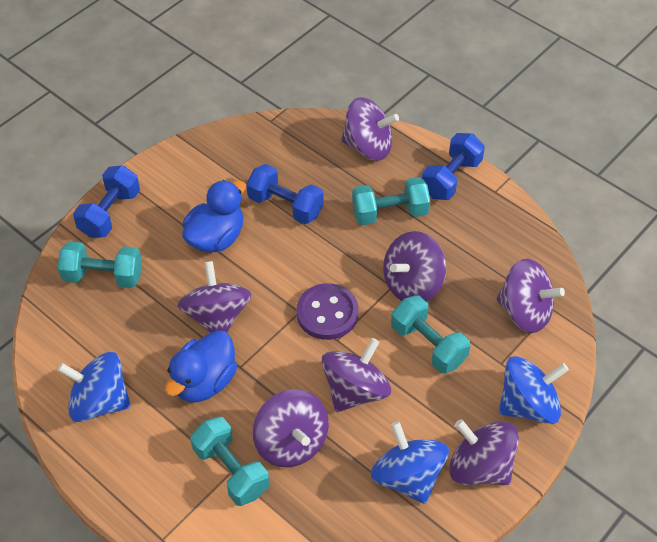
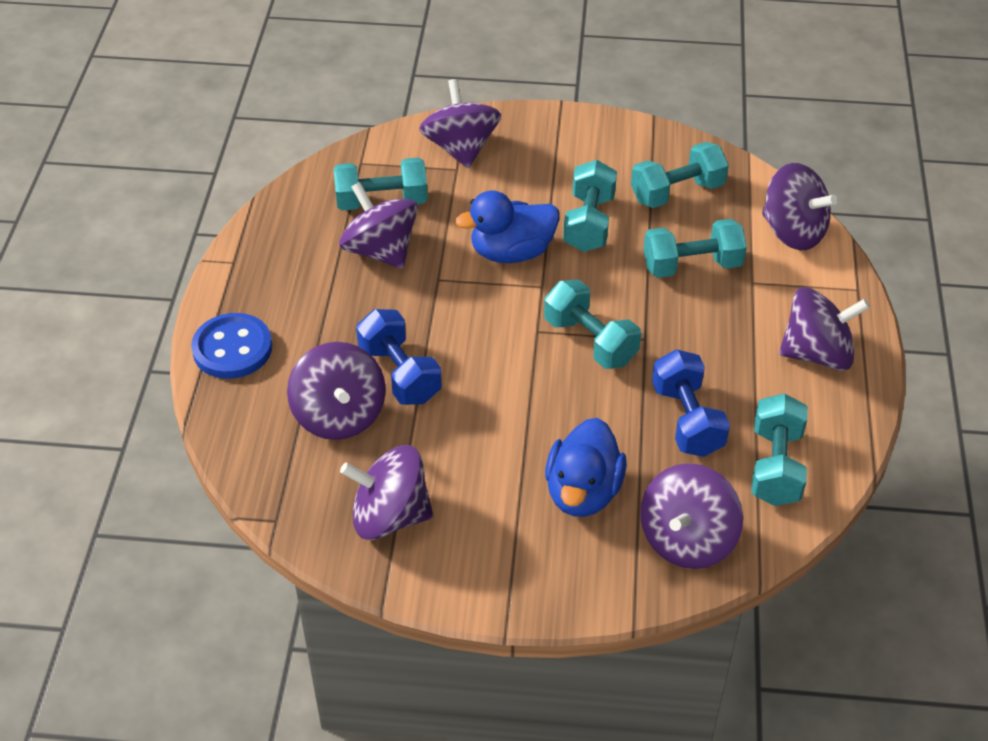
blue button: none = 0 -> [191,313,272,379] = 1
blue dumbbell: [73,165,140,238] [246,164,324,224] [422,133,485,200] = 3 -> [356,309,442,405] [652,349,730,457] = 2
blue spinning top: [57,352,131,422] [371,421,449,504] [499,356,569,424] = 3 -> none = 0
purple button: [296,283,359,340] = 1 -> none = 0
turquoise dumbbell: [58,241,142,288] [190,417,269,506] [352,177,430,225] [391,295,470,373] = 4 -> [334,157,428,211] [544,280,641,369] [563,160,617,252] [631,142,729,208] [643,219,747,278] [751,393,808,506] = 6

